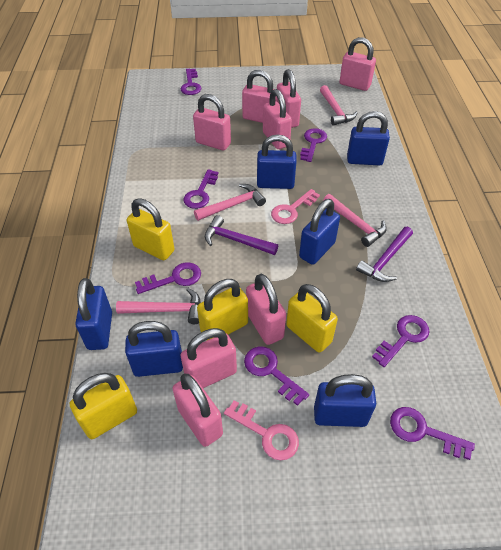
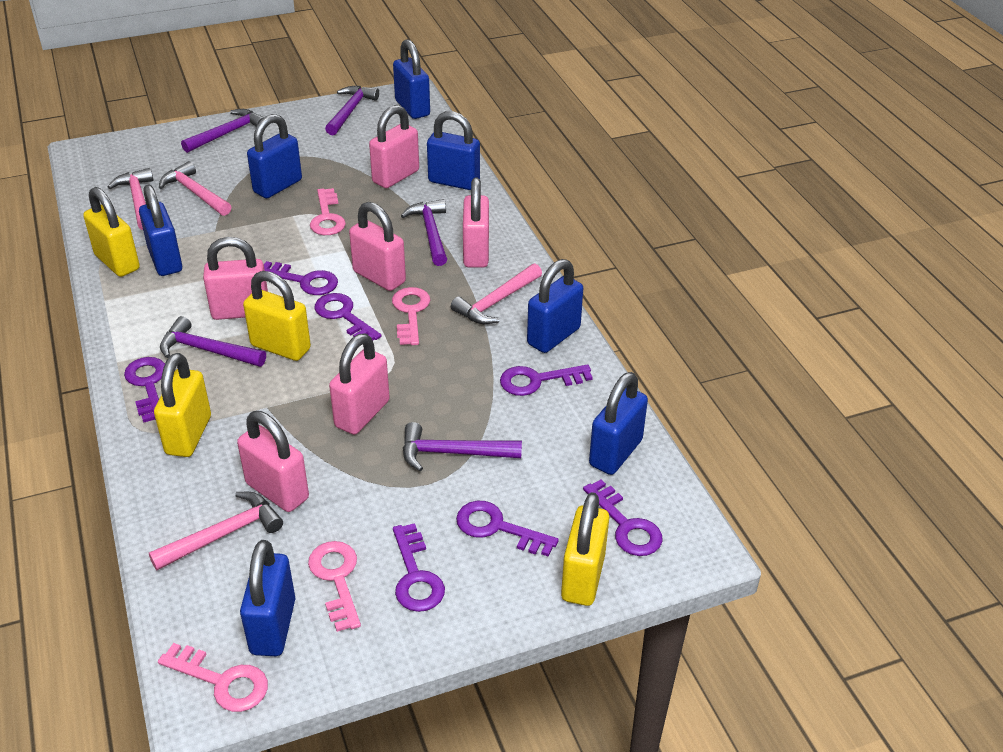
blue padlock: [75,278,112,350] [125,321,183,377] [257,134,297,189] [299,199,340,265] [314,374,376,427] [347,111,390,165] = 6 -> [139,185,182,276] [240,540,295,656] [247,114,302,198] [393,39,430,119] [427,111,480,190] [527,259,583,353] [589,372,648,475] = 7
pink key: [224,400,299,460] [271,189,320,224] = 2 -> [158,643,268,712] [308,541,361,632] [310,188,346,235] [392,287,430,345] = 4
pink padlock: [172,374,223,447] [181,328,237,388] [193,94,231,151] [242,70,277,123] [246,274,286,345] [263,89,292,149] [277,69,301,128] [339,37,376,91] = 8 -> [203,237,268,320] [237,411,309,512] [329,334,390,435] [349,202,406,291] [369,105,419,188] [463,178,489,268] = 6
purple hammer: [205,215,278,255] [356,227,413,282] = 2 -> [160,316,266,367] [181,109,264,153] [325,86,379,136] [401,199,447,266] [403,422,522,471] = 5

